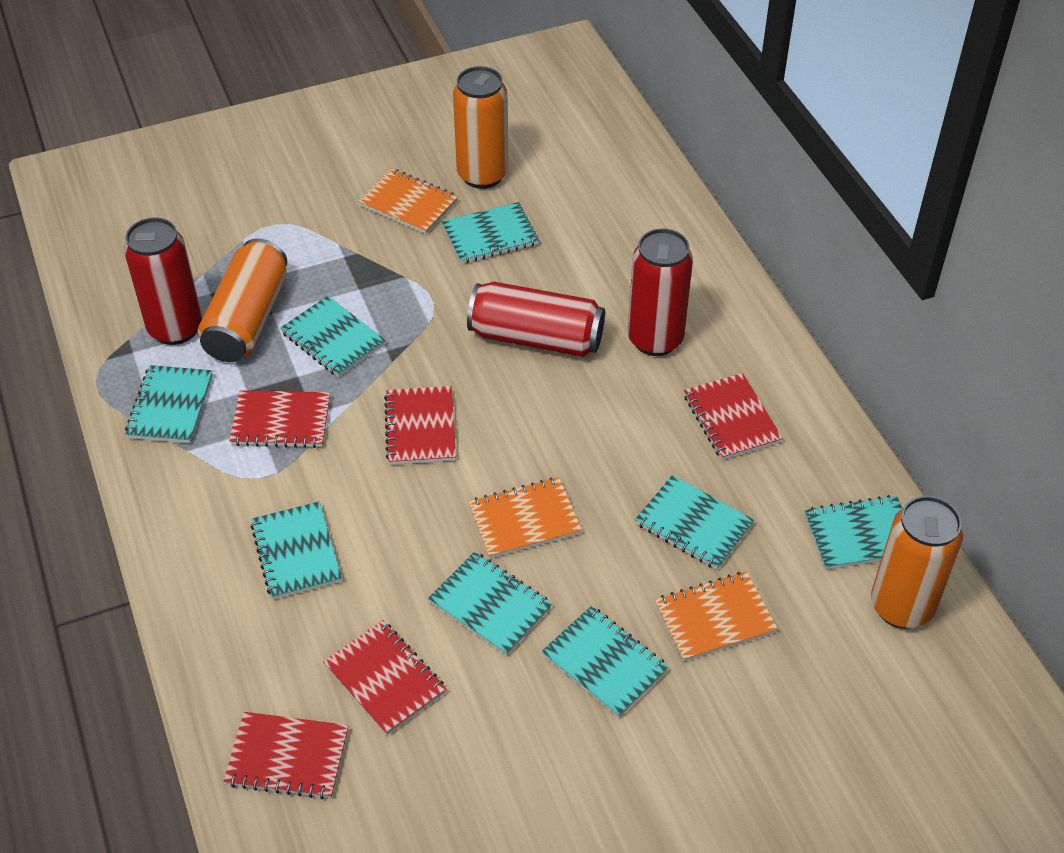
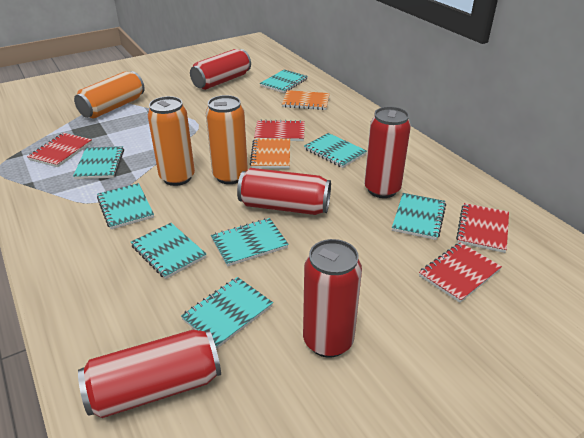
orange notebook: [358,168,458,234] [468,477,582,559] [655,571,778,662] = 3 -> [250,138,290,169] [282,90,330,110] = 2
red can: [124,217,202,345] [467,282,605,357] [628,228,693,356] = 3 -> [78,330,221,418] [190,49,251,90] [237,168,331,215] [303,239,362,358] [364,106,411,198] = 5
red notebook: [223,712,349,799] [229,390,330,448] [323,620,446,735] [384,386,456,465] [684,373,783,460] = 5 -> [27,133,92,167] [254,120,305,141] [419,242,502,303] [456,203,509,253] = 4

